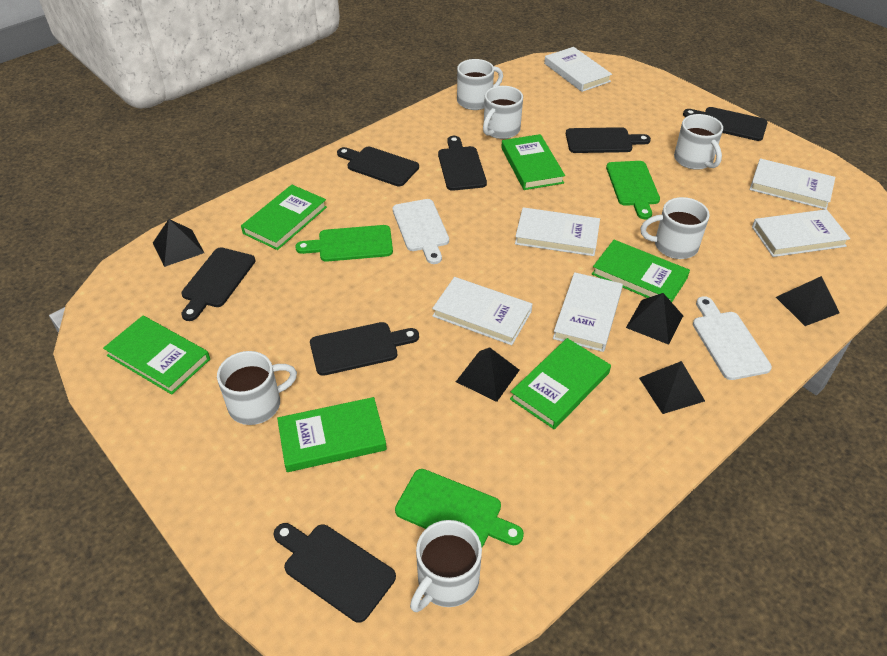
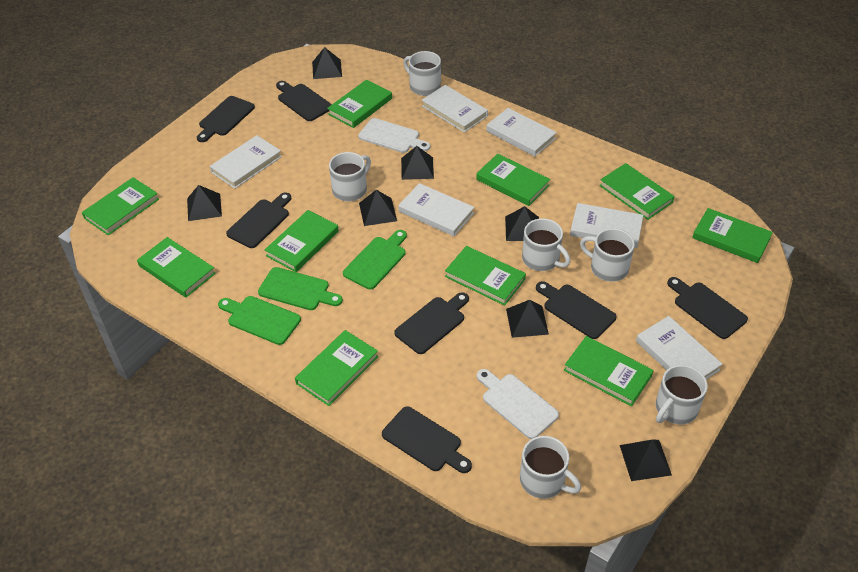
black pyramid: [153,219,204,267] [456,347,520,402] [626,293,683,345] [639,361,705,414] [776,276,839,326] = 5 -> [187,185,222,221] [312,47,342,79] [359,190,397,226] [401,146,434,180] [505,206,539,241] [506,300,549,338] [620,440,672,481] = 7
green book: [103,316,210,395] [241,185,327,250] [277,397,387,472] [501,134,565,190] [510,338,611,429] [592,240,690,302] = 6 -> [82,177,159,236] [137,237,216,298] [265,210,339,272] [295,330,378,406] [327,79,392,128] [445,246,526,306] [476,154,550,206] [564,336,654,406] [599,163,675,220] [692,208,773,263] = 10

